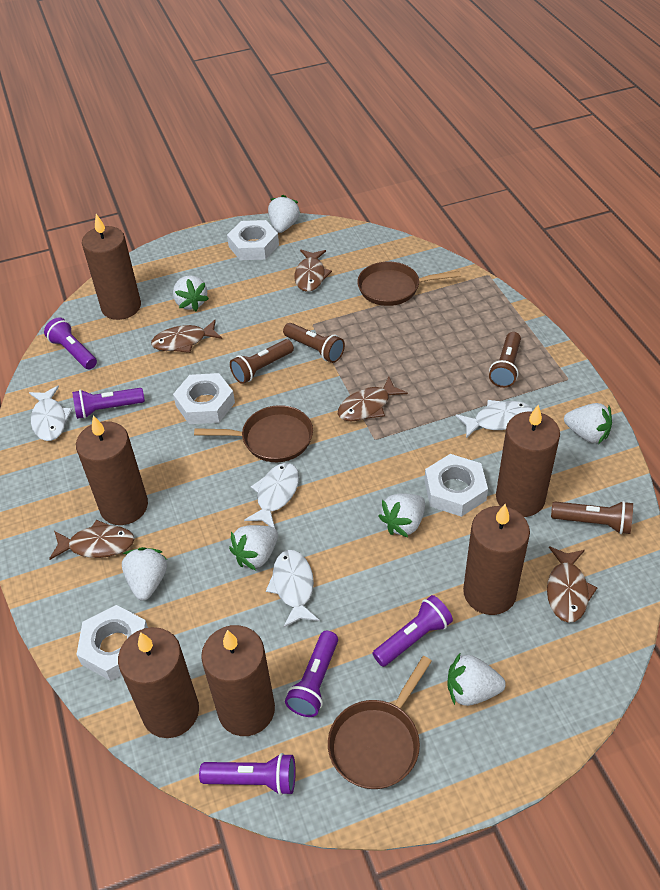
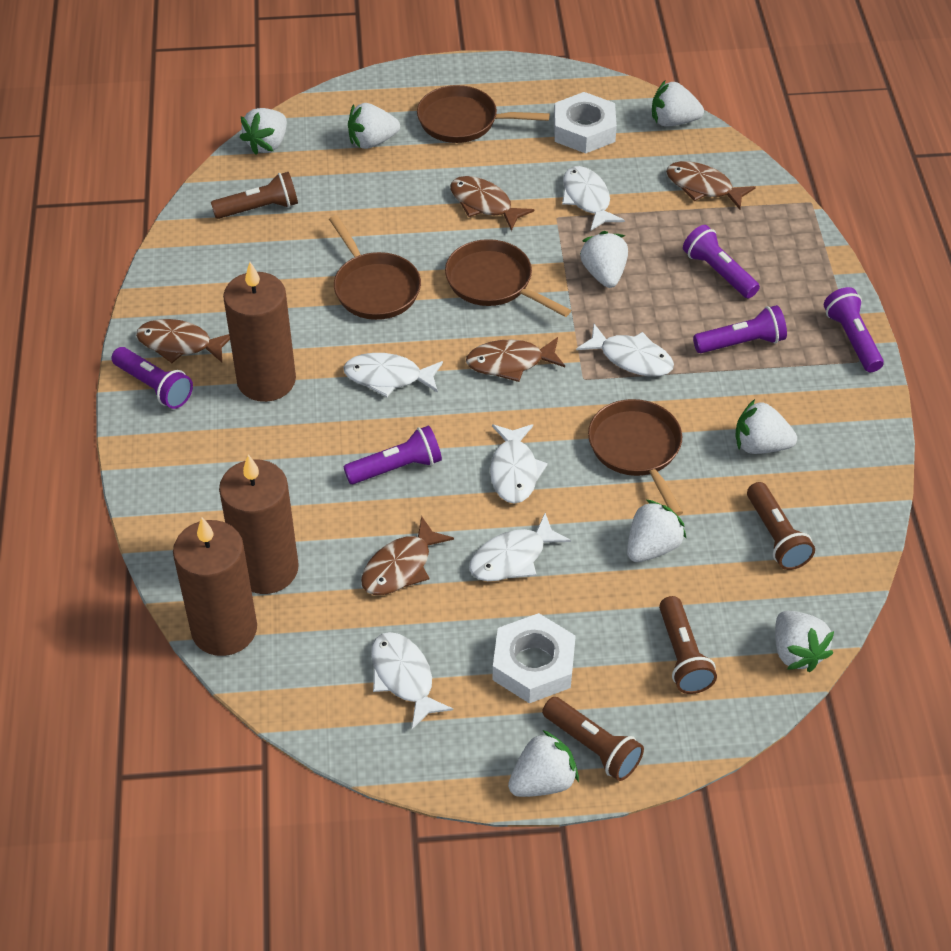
brown candle: [76,415,148,525] [82,214,141,320] [118,627,199,738] [201,625,275,736] [463,504,530,615] [496,405,560,517] = 6 -> [173,517,257,656] [219,454,299,594] [223,262,296,402] = 3
brown pan: [194,405,313,462] [328,656,432,789] [357,262,461,306] = 3 -> [329,215,421,320] [417,85,550,143] [445,239,571,317] [588,399,683,516] = 4
white fish: [29,386,73,441] [244,463,299,528] [266,550,320,627] [456,400,533,438] = 4 -> [343,353,443,397] [371,632,453,729] [469,513,571,581] [490,424,548,504] [562,166,625,231] [576,324,674,377] = 6
white nut: [76,605,148,681] [173,373,235,424] [227,220,279,260] [425,454,488,517] = 4 -> [493,613,576,703] [554,92,617,153] = 2
white strawberry: [122,547,167,601] [173,275,209,311] [229,525,278,570] [268,195,300,233] [379,493,425,537] [447,653,506,706] [564,403,612,444] = 7 -> [240,108,287,155] [348,103,400,149] [508,730,579,797] [580,231,628,288] [627,499,687,562] [652,81,704,127] [736,399,797,454] [775,611,834,672] = 8

